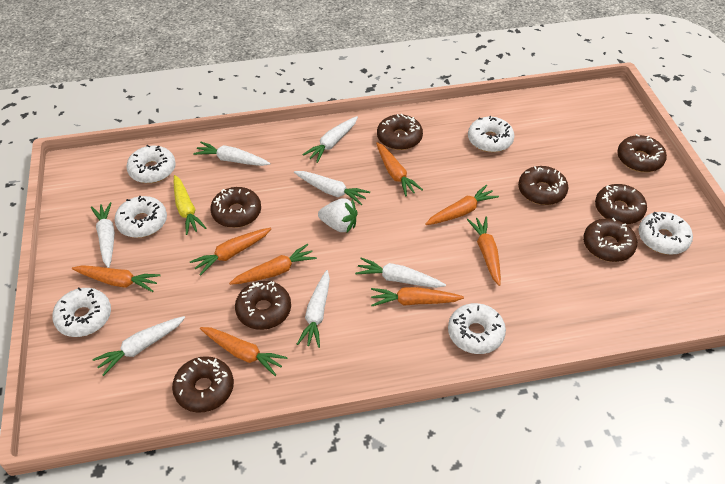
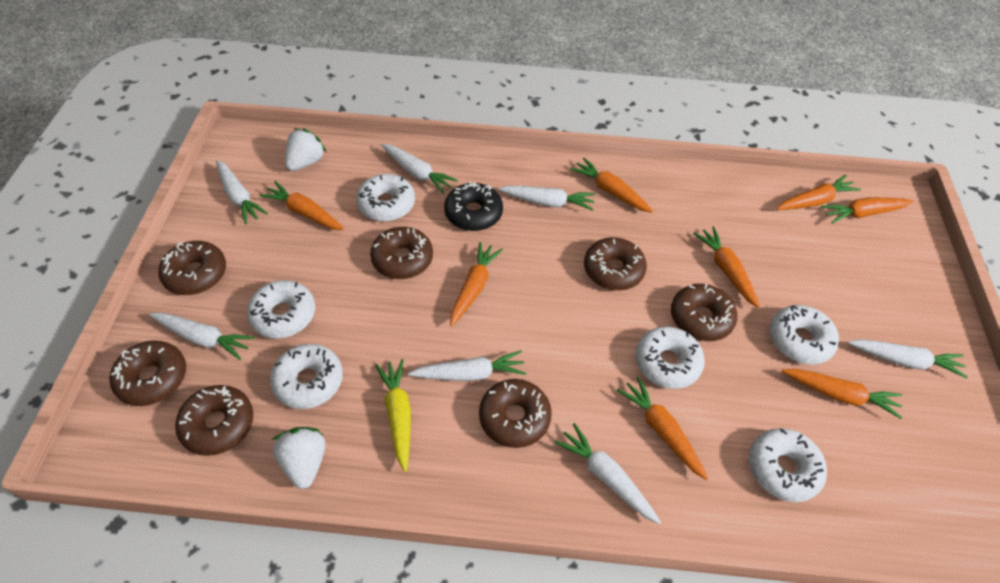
black donut: none = 0 -> [444,182,503,231] = 1
brown donut: [172,356,234,413] [210,187,261,228] [235,281,291,330] [377,114,423,150] [518,166,568,205] [583,218,637,262] [595,184,647,224] [617,134,667,172] = 8 -> [110,341,186,406] [158,241,226,295] [175,385,253,456] [370,227,433,279] [479,379,552,448] [584,237,647,290] [671,284,737,341] = 7
white strawberry: [318,198,358,233] = 1 -> [272,427,325,489] [285,128,326,171] = 2

